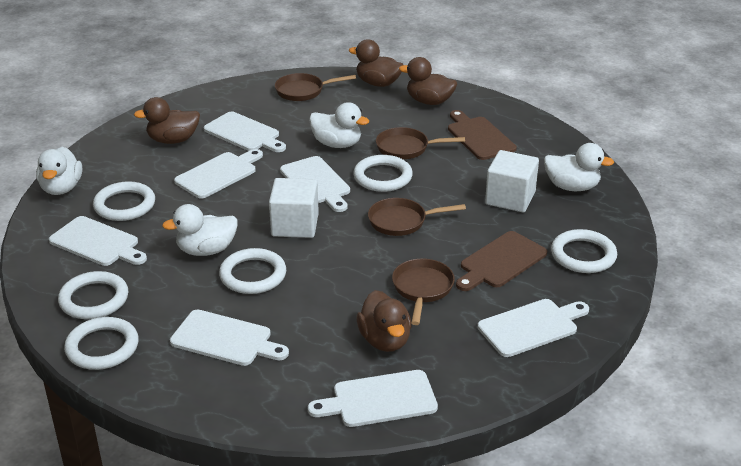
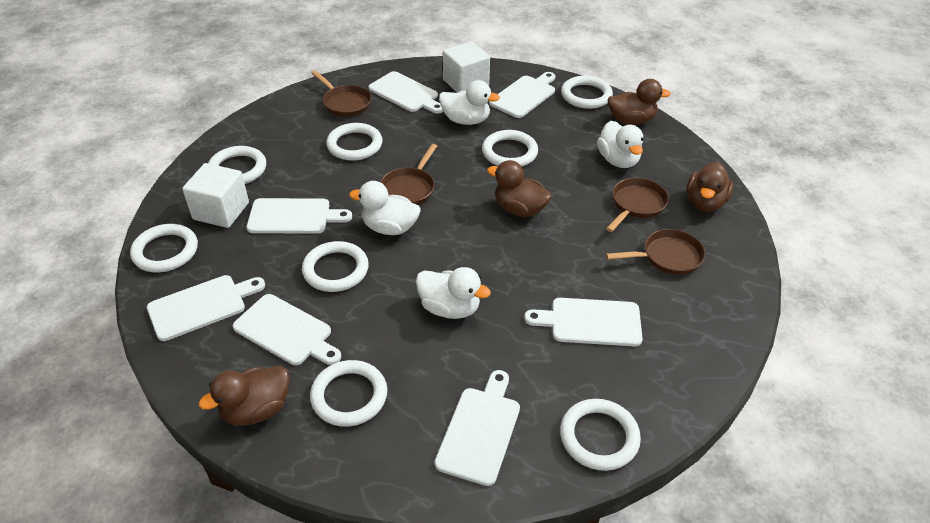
brown cutting board: [448,110,517,160] [456,231,547,291] = 2 -> none = 0
white ring: [58,271,128,319] [64,317,139,370] [93,181,155,221] [219,248,286,294] [353,155,413,192] [551,229,617,273] = 6 -> [130,224,198,272] [208,146,266,184] [302,241,369,292] [310,360,387,427] [326,123,383,161] [482,130,538,167] [560,399,641,471] [561,76,613,109] = 8

